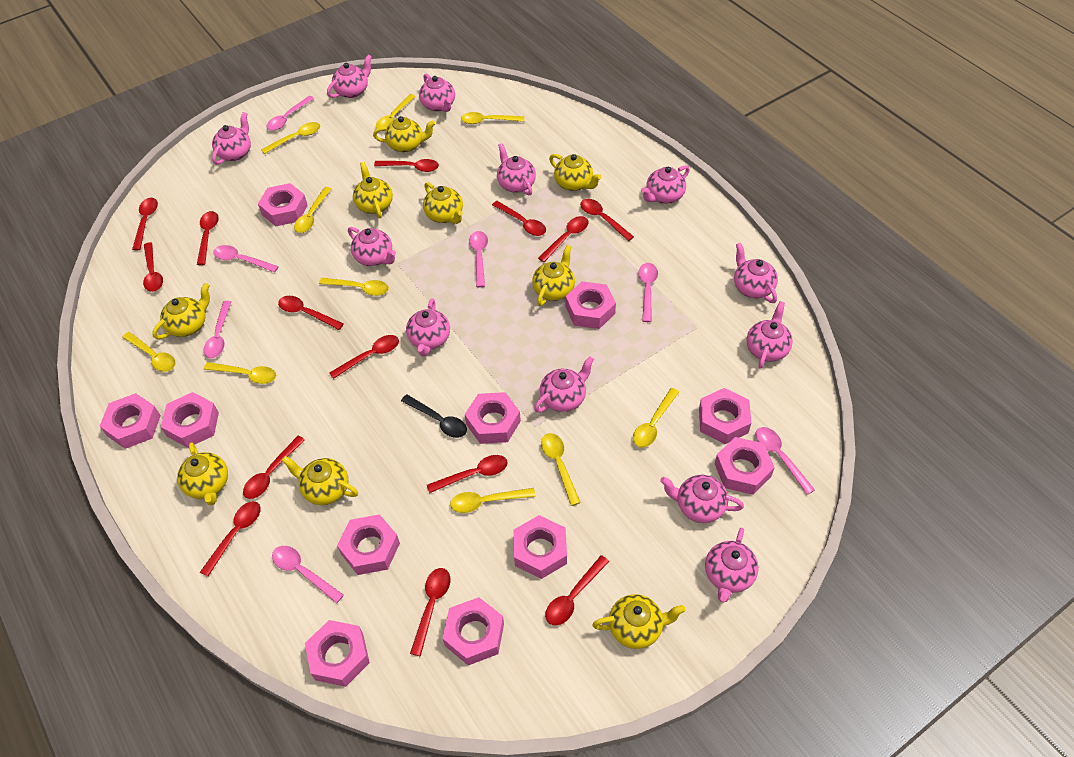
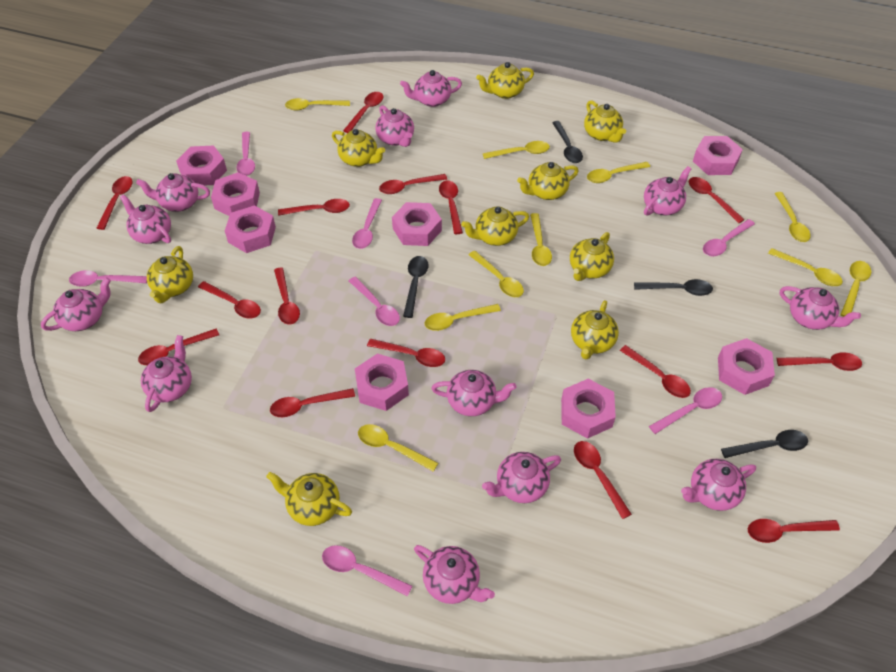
black spoon: [401,394,467,438] = 1 -> [403,256,429,318] [552,121,583,163] [634,279,713,296] [721,430,808,458] = 4
pink nut: [100,393,161,449] [161,392,219,448] [258,183,308,226] [305,620,370,687] [337,514,400,575] [442,597,504,665] [465,392,521,444] [514,515,567,579] [566,281,616,329] [699,388,751,444] [715,437,775,495] = 11 -> [176,145,227,186] [211,172,260,216] [225,205,276,253] [355,354,409,411] [392,202,442,246] [561,379,616,439] [693,136,743,175] [718,338,775,395] = 8
red spoon: [132,198,158,251] [143,242,163,292] [197,211,219,265] [200,501,261,577] [243,436,305,499] [278,296,344,330] [330,335,399,379] [374,159,439,172] [410,568,451,656] [427,455,508,493] [492,201,546,236] [538,216,589,262] [545,555,609,626] [580,199,634,241] = 14 -> [97,176,133,230] [138,329,219,365] [198,281,261,318] [270,388,355,417] [274,267,300,325] [278,199,350,216] [343,92,383,133] [367,339,445,367] [379,174,447,194] [439,180,463,234] [574,441,632,519] [620,345,691,398] [689,177,745,223] [748,519,840,543] [777,352,862,371] = 15

